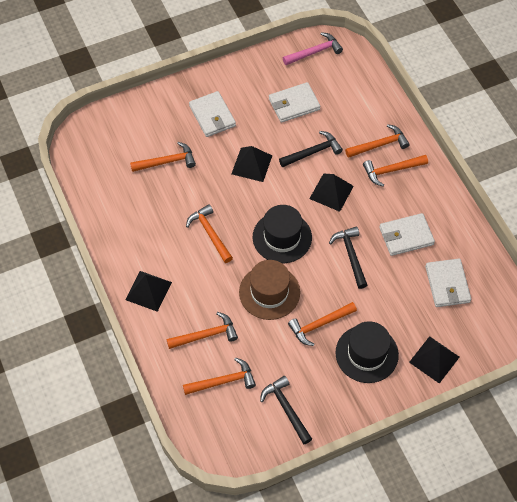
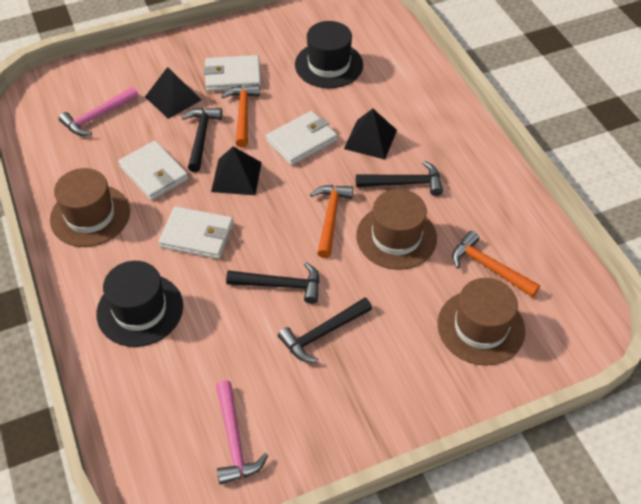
black hammer: [260,376,312,444] [279,131,343,167] [329,226,367,289] = 3 -> [181,108,222,172] [226,262,320,304] [278,298,372,362] [356,161,443,196] = 4
black pyramid: [125,271,172,312] [231,146,272,182] [309,173,354,212] [409,336,459,384] = 4 -> [145,67,202,119] [211,146,262,195] [344,109,397,160] = 3
brown hat: [239,260,300,320] = 1 -> [50,168,130,247] [356,189,437,270] [437,278,525,366] = 3
orange hammer: [130,142,196,172] [166,312,238,349] [183,358,256,395] [186,204,233,263] [288,302,357,346] [345,124,410,158] [363,155,428,186] = 7 -> [221,85,260,147] [310,185,353,258] [452,231,540,297] = 3
pink hammer: [283,32,343,65] = 1 -> [59,87,138,136] [216,380,268,484] = 2

